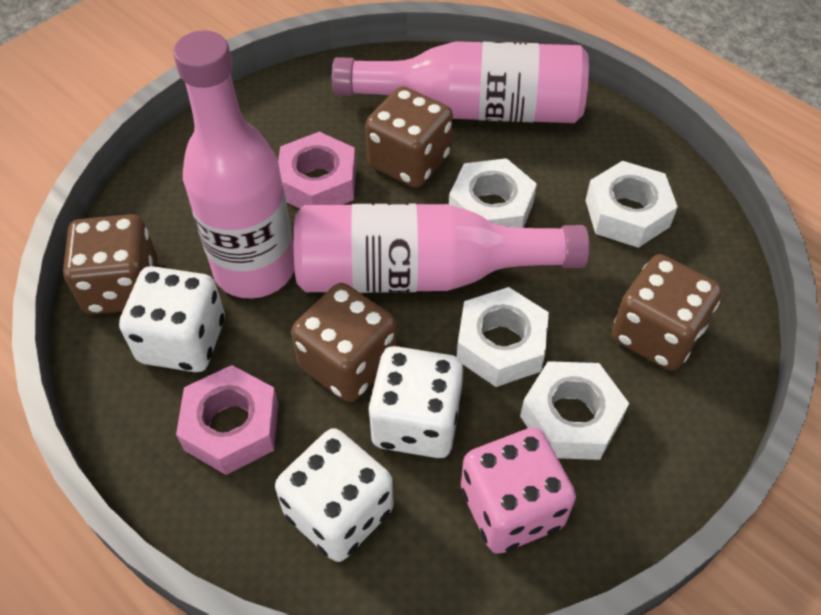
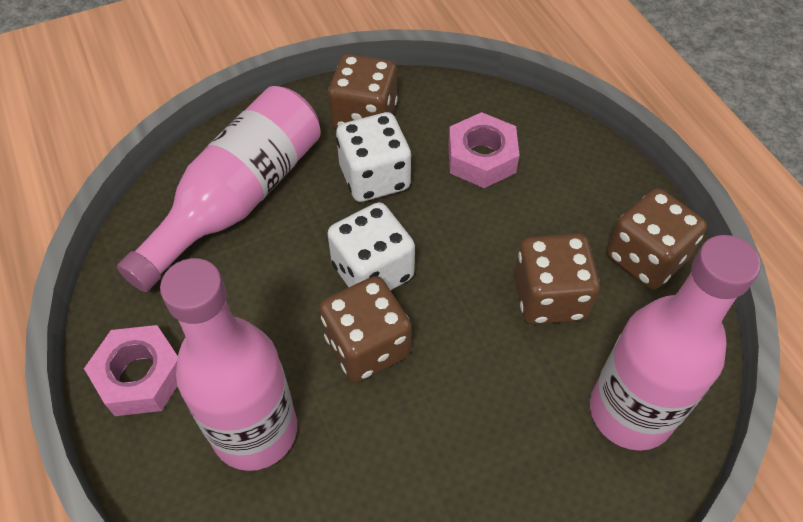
pink dice: [461,427,576,554] = 1 -> none = 0
white dice: [119,266,225,372] [275,428,394,562] [368,346,463,458] = 3 -> [327,202,415,290] [336,112,411,202] = 2
white nut: [449,158,537,228] [457,287,549,387] [520,361,629,460] [585,161,678,248] = 4 -> none = 0

